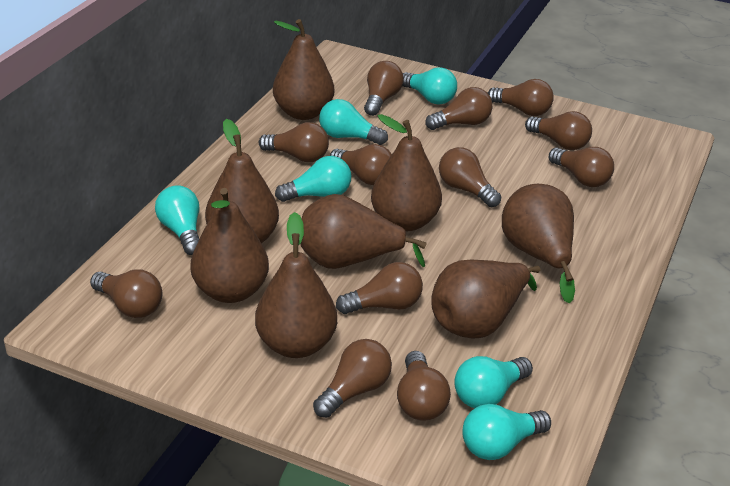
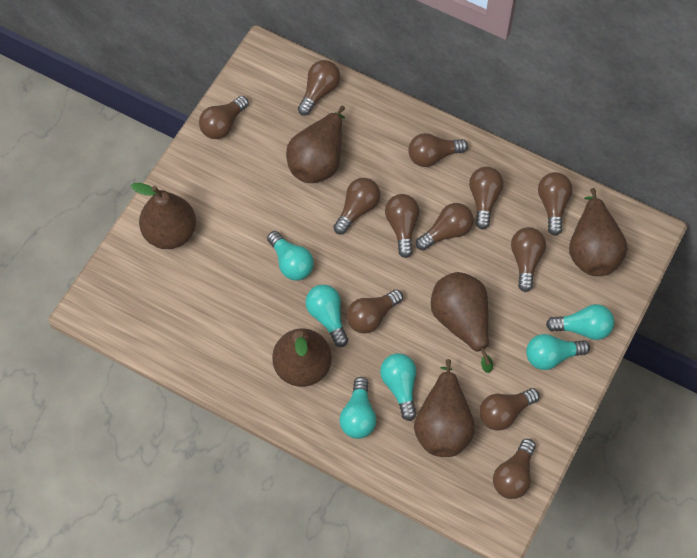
brown pear: [190,188,269,303] [205,119,279,243] [255,212,337,358] [273,19,334,120] [300,194,427,269] [371,114,442,232] [431,260,540,338] [502,184,575,303] = 8 -> [131,183,196,249] [272,329,332,387] [286,106,345,183] [414,359,475,457] [431,272,493,373] [569,188,628,276] = 6

